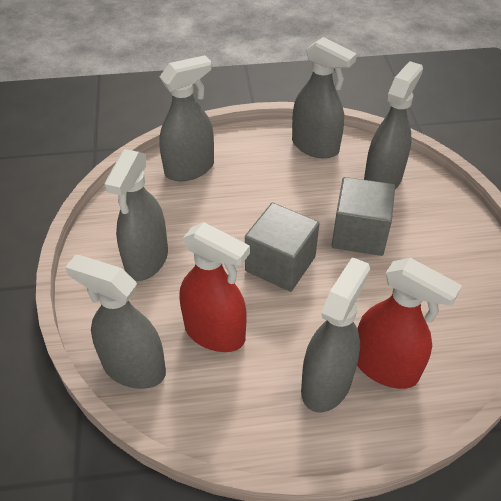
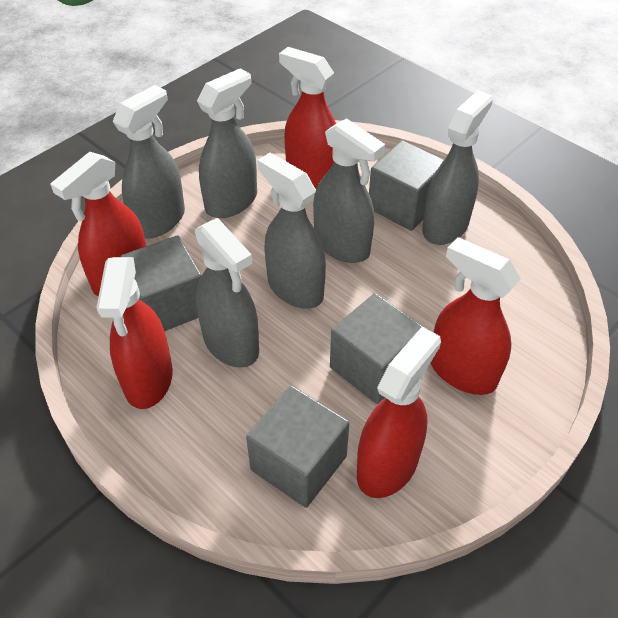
grey cube: [245,202,320,292] [332,177,395,256] = 2 -> [121,235,202,331] [246,386,349,508] [330,293,425,404] [369,140,444,231] = 4
red spray bottle: [180,222,250,352] [357,258,462,389] = 2 -> [50,152,146,297] [96,257,173,409] [279,47,336,189] [357,327,441,498] [431,237,521,395] = 5

